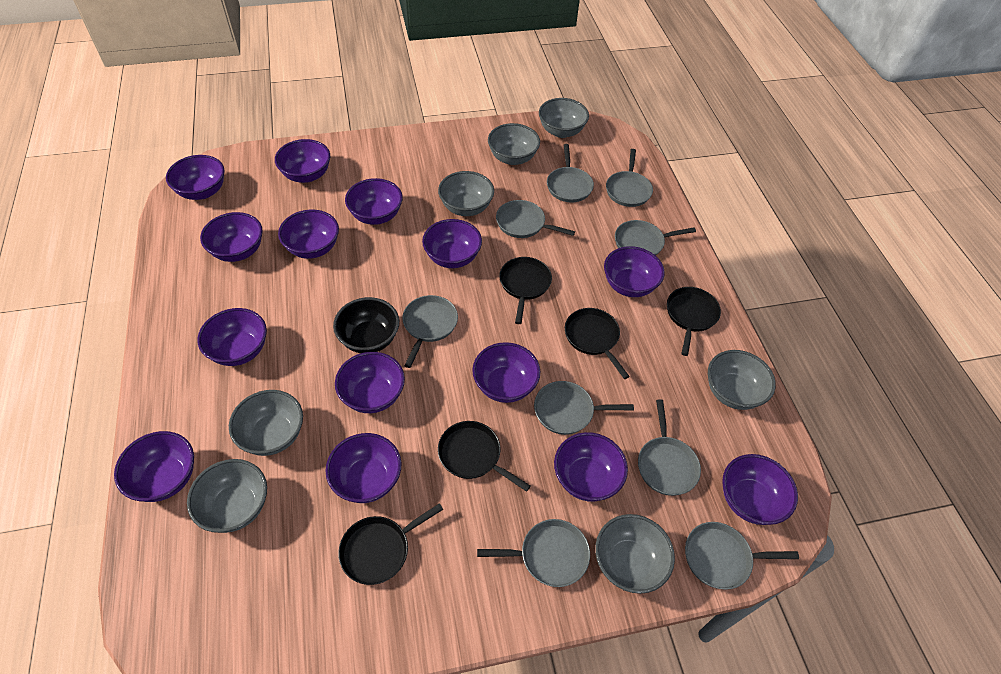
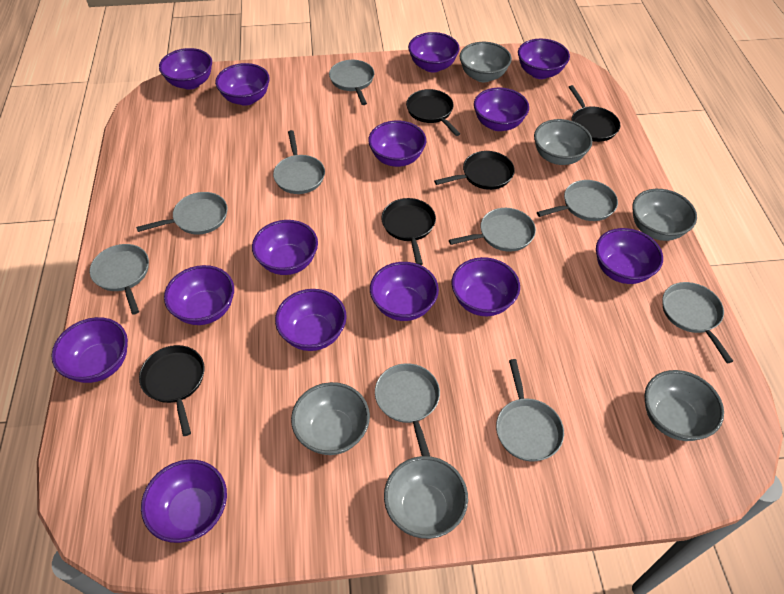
black bowl: [333,297,399,353] = 1 -> none = 0
grey bowl: [187,459,267,533] [229,390,303,456] [438,171,494,216] [488,123,540,165] [539,98,589,138] [595,514,675,594] [708,350,776,410] = 7 -> [291,382,370,455] [384,456,468,539] [460,42,512,82] [534,119,592,165] [632,189,697,241] [644,370,724,441] = 6

